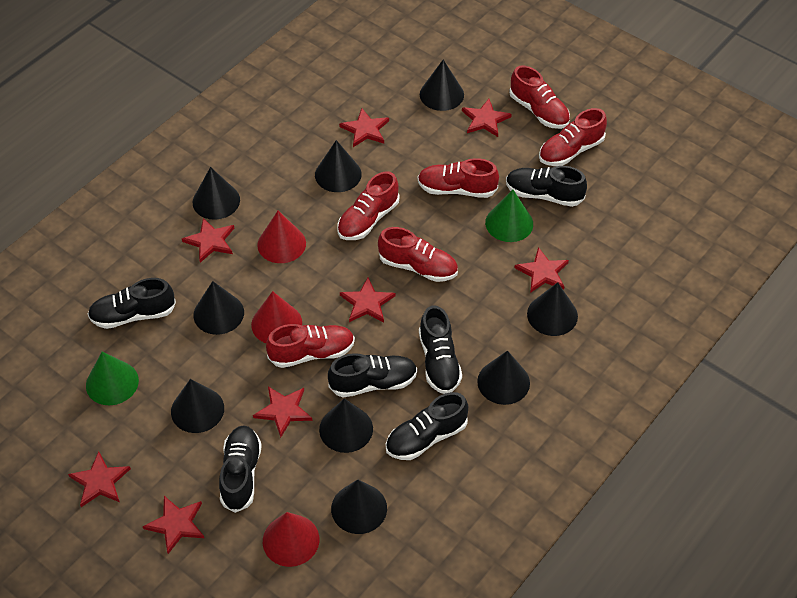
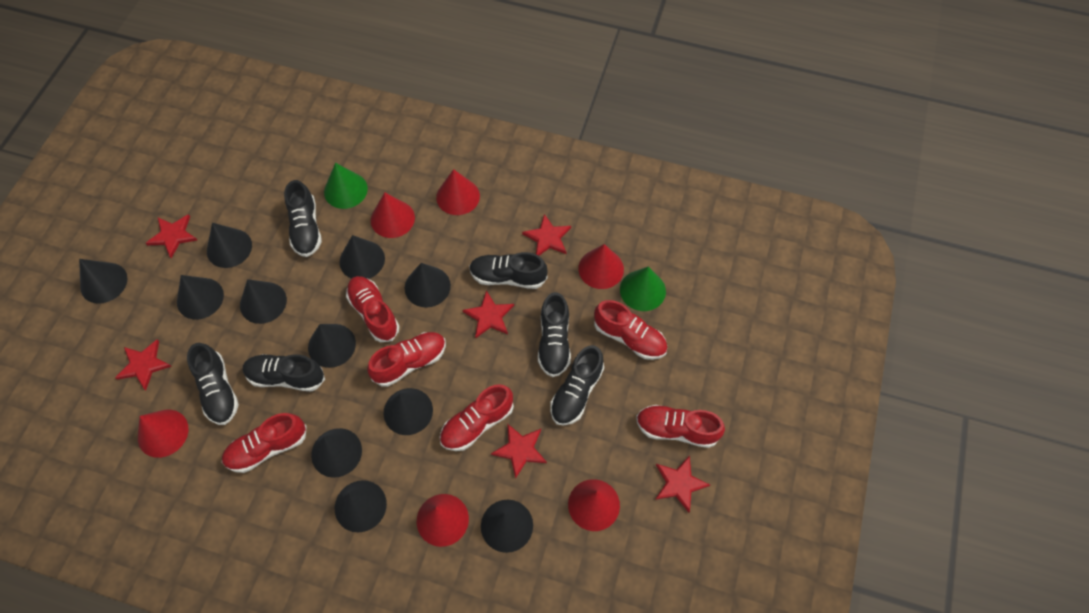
black cone: [171,379,224,433] [193,167,240,220] [194,281,244,335] [315,140,362,192] [319,398,373,453] [331,479,387,534] [420,60,464,111] [477,351,530,405] [527,282,578,336] = 9 -> [79,259,127,304] [177,275,224,320] [207,223,252,268] [240,279,287,324] [308,324,356,368] [311,428,362,478] [335,480,387,533] [339,235,385,279] [384,388,433,435] [405,263,451,307] [481,499,533,553] = 11
red cone: [251,291,302,343] [257,211,306,263] [263,512,319,567] = 3 -> [138,410,188,458] [371,192,415,238] [417,494,469,547] [436,169,480,215] [568,479,620,531] [578,244,624,289] = 6
red star: [68,451,131,507] [143,496,204,554] [182,218,234,263] [253,386,312,438] [339,108,389,147] [340,277,395,322] [462,99,512,137] [515,247,569,293] = 8 -> [115,339,172,390] [146,214,198,258] [462,290,514,338] [491,424,547,479] [522,214,571,256] [655,456,710,513] = 6

